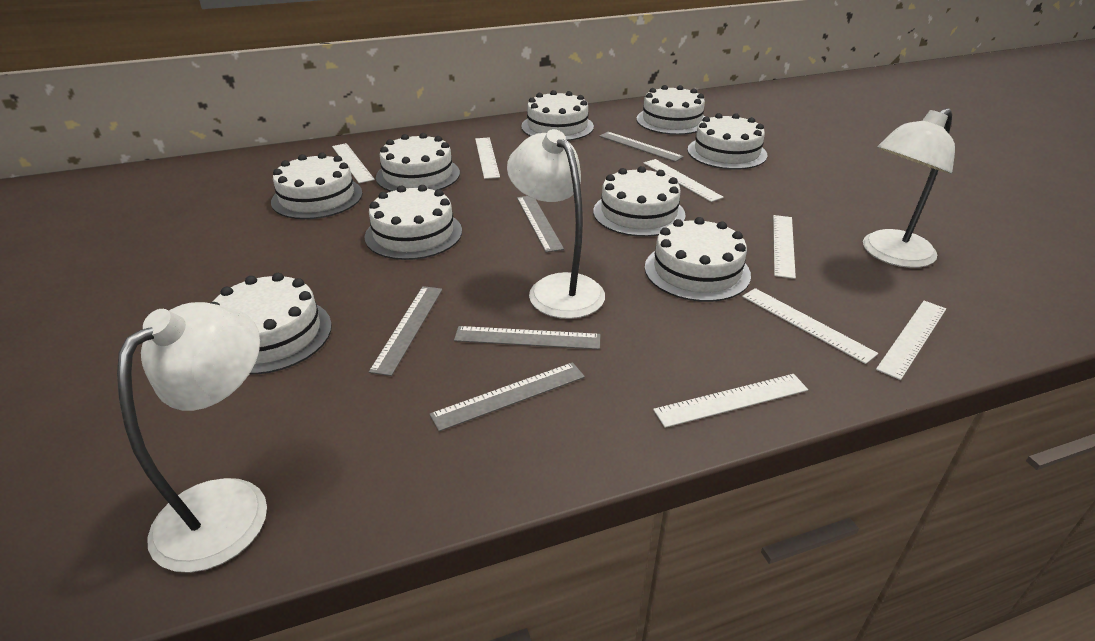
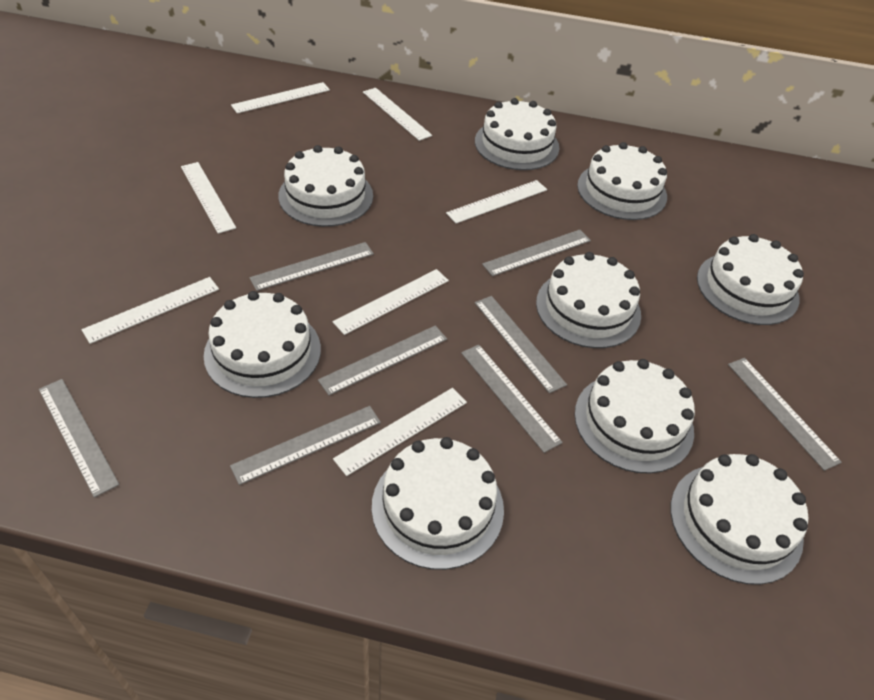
grey ruler: [369,286,442,376] [429,362,585,432] [454,326,600,349] [517,196,564,252] [599,132,684,162] = 5 -> [39,379,119,498] [230,406,381,485] [249,242,374,291] [318,326,447,395] [461,345,563,453] [475,296,567,393] [482,230,591,276] [728,358,842,471] = 8
white lamp: [117,302,267,573] [507,129,605,319] [863,108,955,268] = 3 -> none = 0

